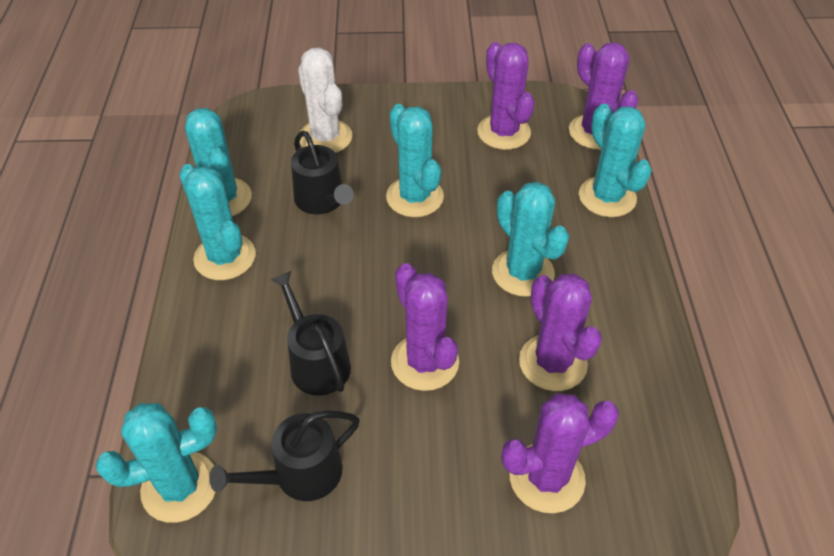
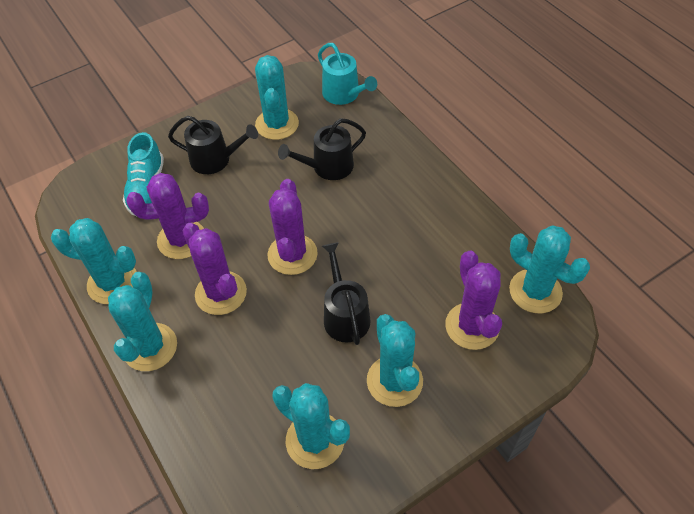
purple cactus: [391,263,459,391] [477,42,535,150] [501,394,619,513] [519,274,602,391] [569,42,638,150] = 5 -> [126,173,209,259] [182,223,247,315] [268,179,318,275] [445,250,502,350] = 4
turquoise shoe: none = 0 -> [123,132,164,216] = 1
turquoise watering can: none = 0 -> [318,43,377,105] = 1
white cactus: [298,48,352,153] = 1 -> none = 0

